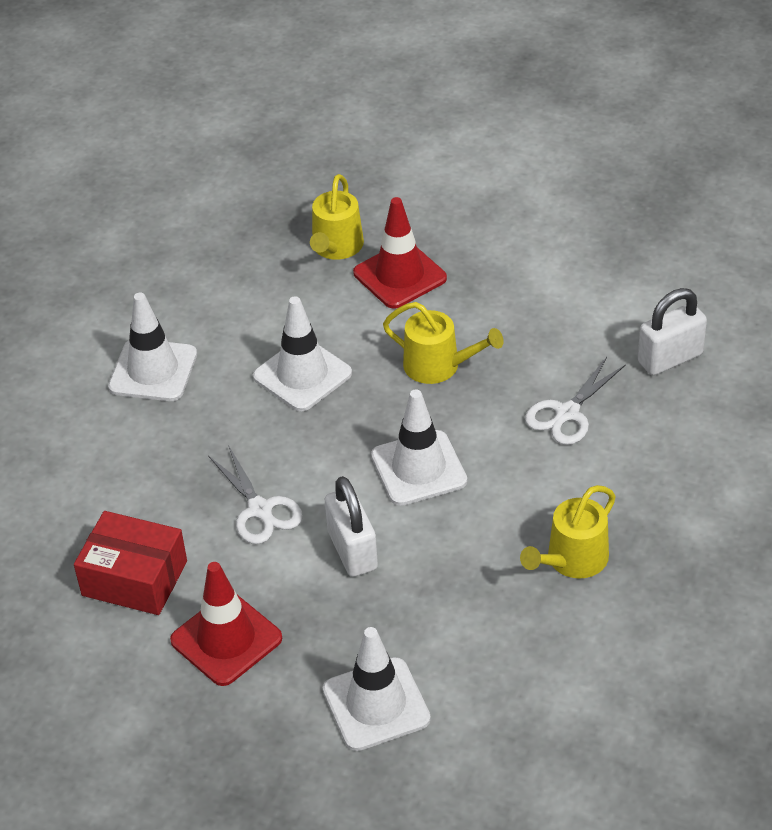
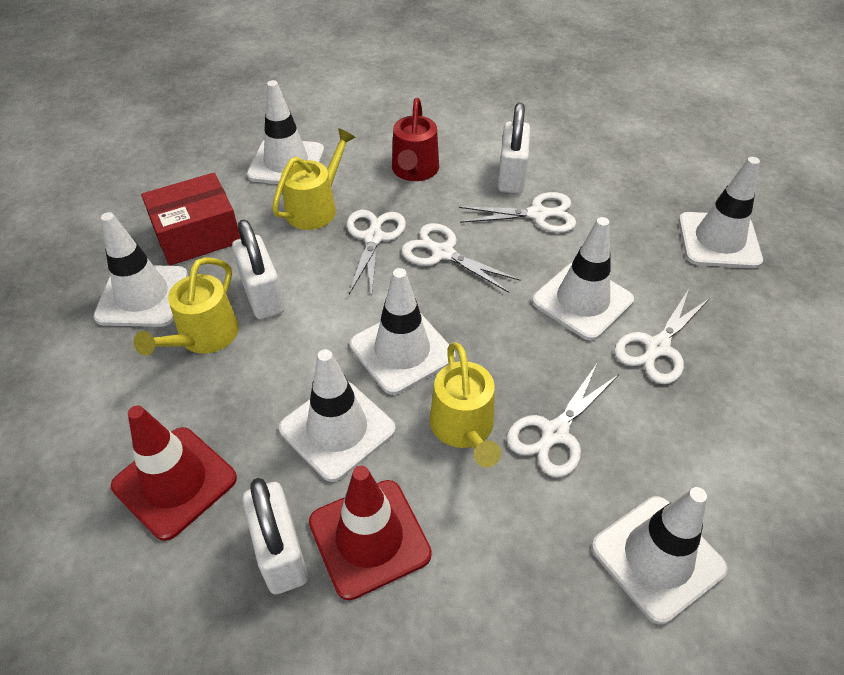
red watering can: none = 0 -> [392,98,439,181] = 1
white padlock: [325,476,378,577] [638,288,707,375] = 2 -> [232,219,284,319] [242,478,308,594] [498,103,530,194] = 3
white scissors: [208,447,303,544] [525,357,626,445] = 2 -> [347,210,406,298] [401,223,520,293] [459,192,576,233] [507,364,618,478] [614,289,711,384] = 5
white traffic cone: [108,292,197,401] [253,296,352,411] [323,627,431,751] [371,389,467,506] = 4 -> [93,212,188,327] [247,80,324,184] [279,349,396,482] [350,268,455,395] [532,217,634,341] [591,487,728,624] [679,157,763,268] = 7

